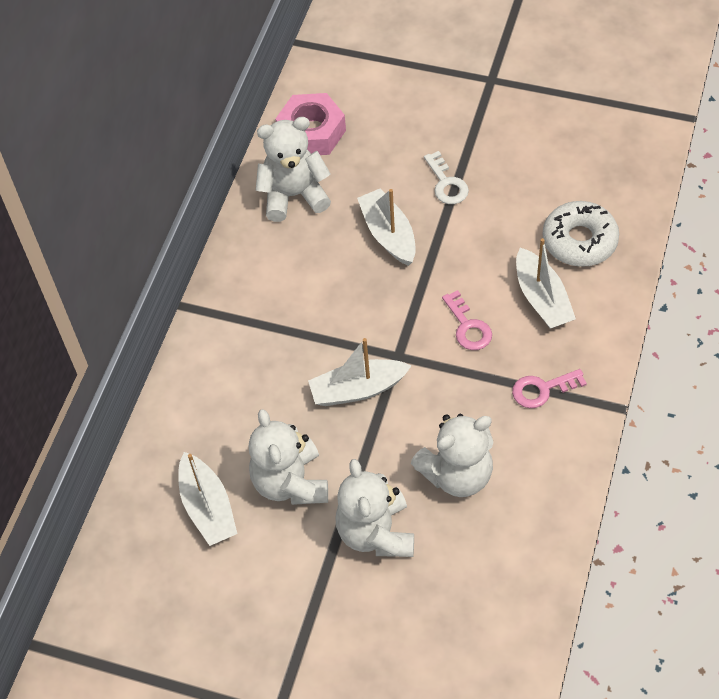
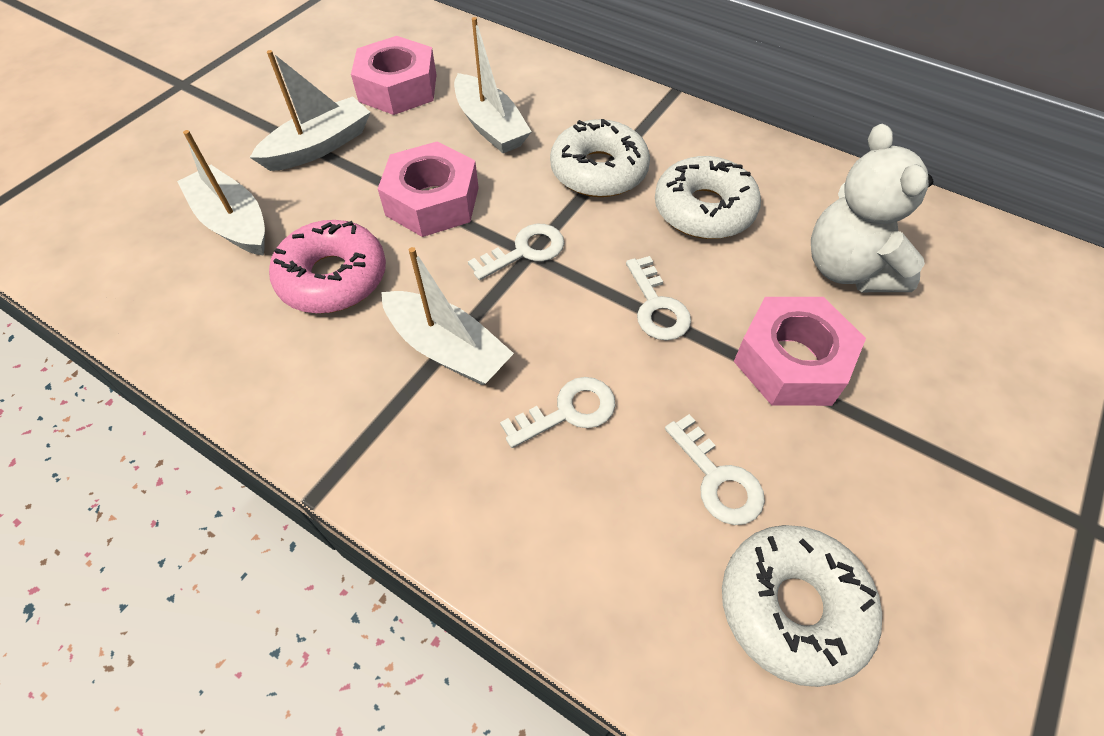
pink donut: none = 0 -> [269,220,386,313] = 1
pink key: [442,290,492,350] [512,369,587,408] = 2 -> none = 0
pink nut: [275,93,346,155] = 1 -> [351,36,436,115] [378,141,479,237] [734,297,866,406] = 3
white donut: [543,201,619,267] = 1 -> [550,119,650,197] [655,156,761,239] [722,525,882,687] = 3
white key: [424,151,469,204] = 1 -> [468,224,564,280] [500,377,615,448] [626,256,691,341] [665,414,765,525] = 4
white teddy bear: [249,409,328,505] [256,117,331,222] [335,459,414,557] [411,414,493,497] = 4 -> [811,124,933,292] = 1

